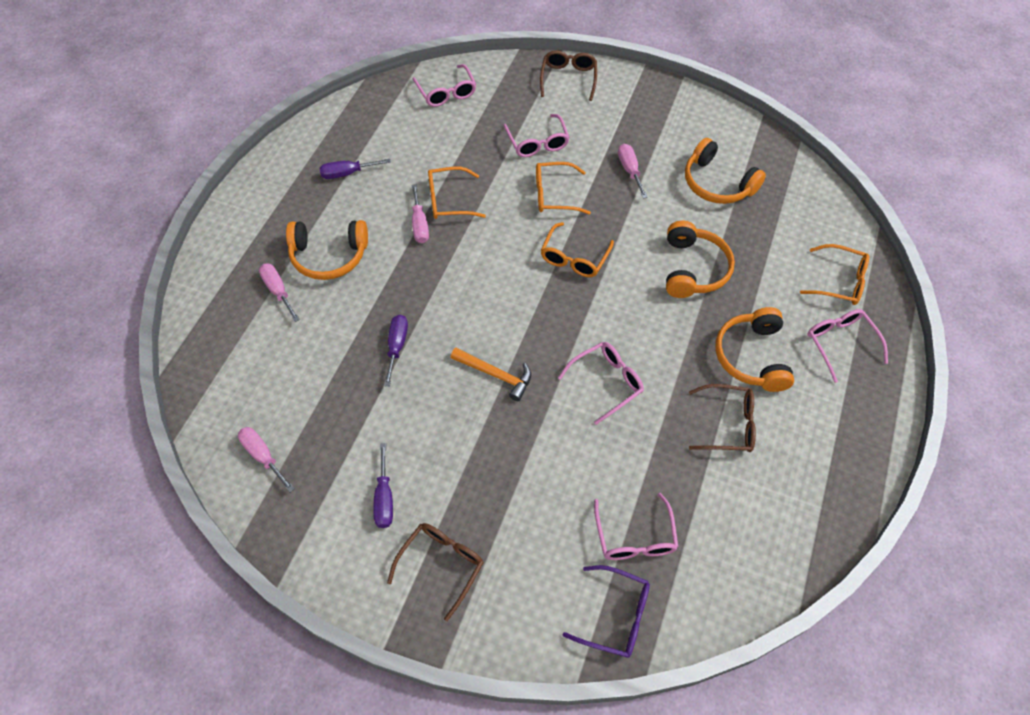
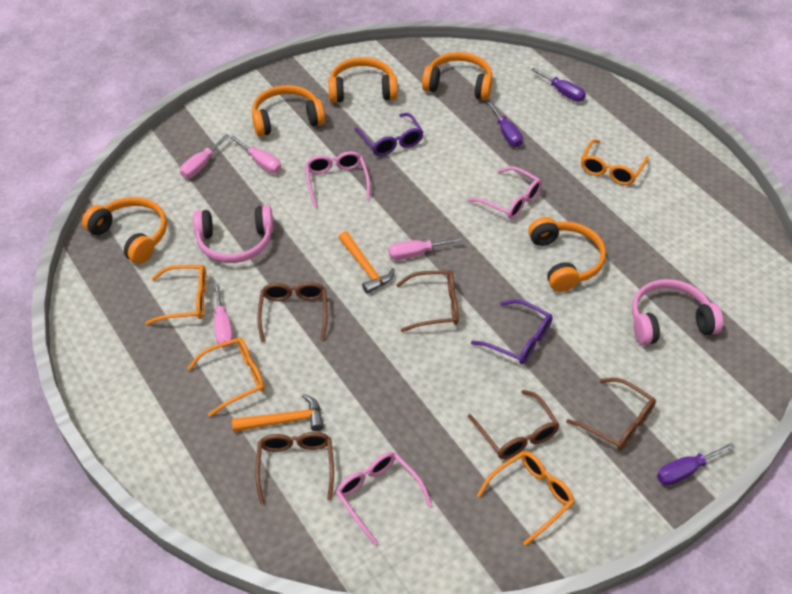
brown glasses: [387,523,483,621] [540,51,597,101] [689,384,756,452] = 3 -> [255,432,334,504] [257,282,327,342] [396,270,459,332] [468,390,560,459] [566,378,656,450] = 5
orange hammer: [450,348,531,401] = 1 -> [232,394,324,432] [339,231,395,294] = 2
orange headphones: [286,220,368,280] [666,221,735,298] [685,138,766,204] [715,307,794,392] = 4 -> [82,197,167,264] [252,85,325,137] [328,57,398,103] [422,52,492,100] [528,217,606,292] = 5
pink glasses: [413,64,476,107] [503,114,570,157] [558,342,644,425] [594,493,678,560] [808,309,888,383] = 5 -> [305,151,370,207] [336,452,432,545] [467,166,542,219] = 3
pink headphones: none = 0 -> [193,205,273,263] [632,279,723,345] = 2
purple glasses: [563,565,650,658] = 1 -> [355,113,423,156] [471,299,553,364] = 2

